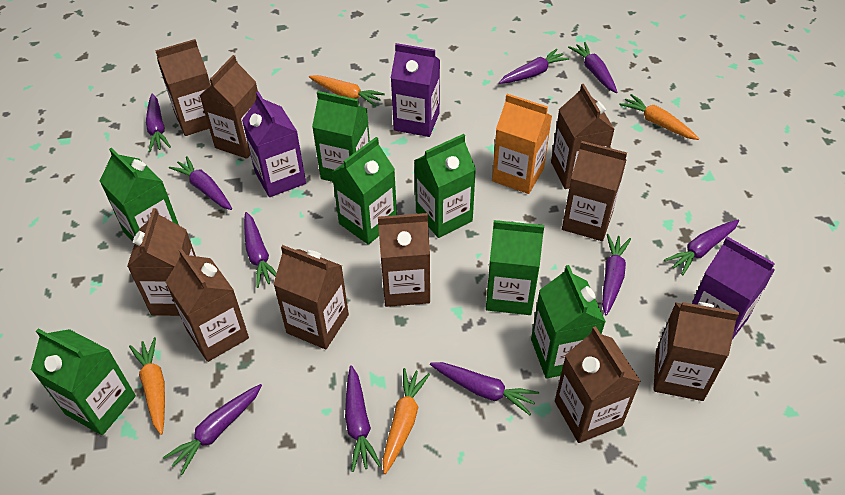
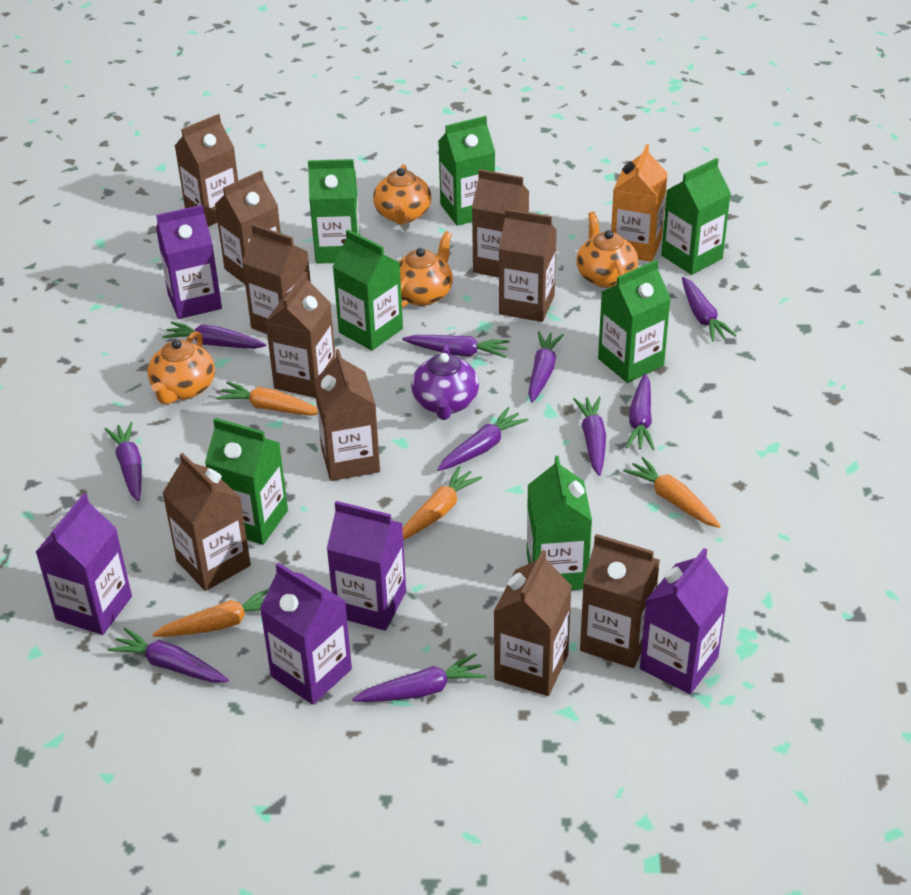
orange teapot: none = 0 -> [147,331,215,404] [373,164,431,225] [398,231,453,307] [576,212,638,288] = 4
purple carton: [242,91,306,197] [391,43,440,137] [692,236,775,339] = 3 -> [36,493,132,635] [156,205,222,319] [260,563,352,705] [327,501,406,631] [640,548,729,694] = 5
purple teapot: none = 0 -> [411,344,479,420] = 1

